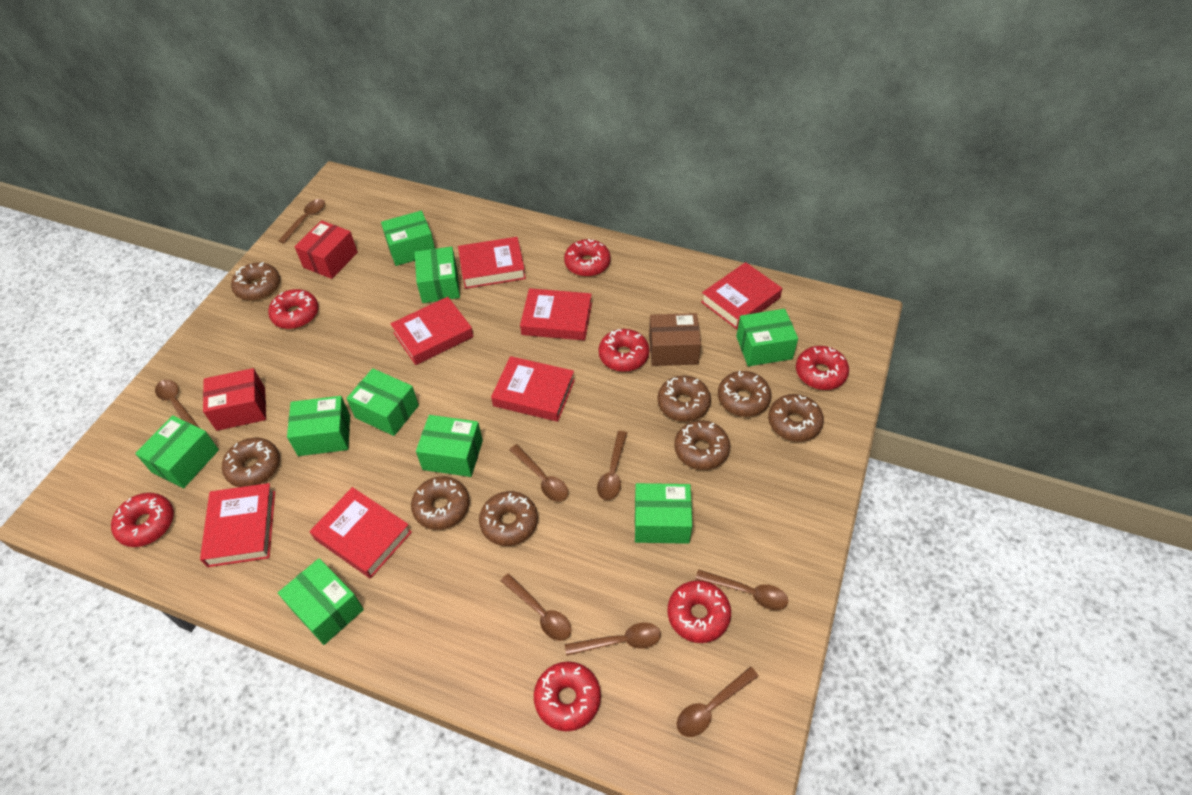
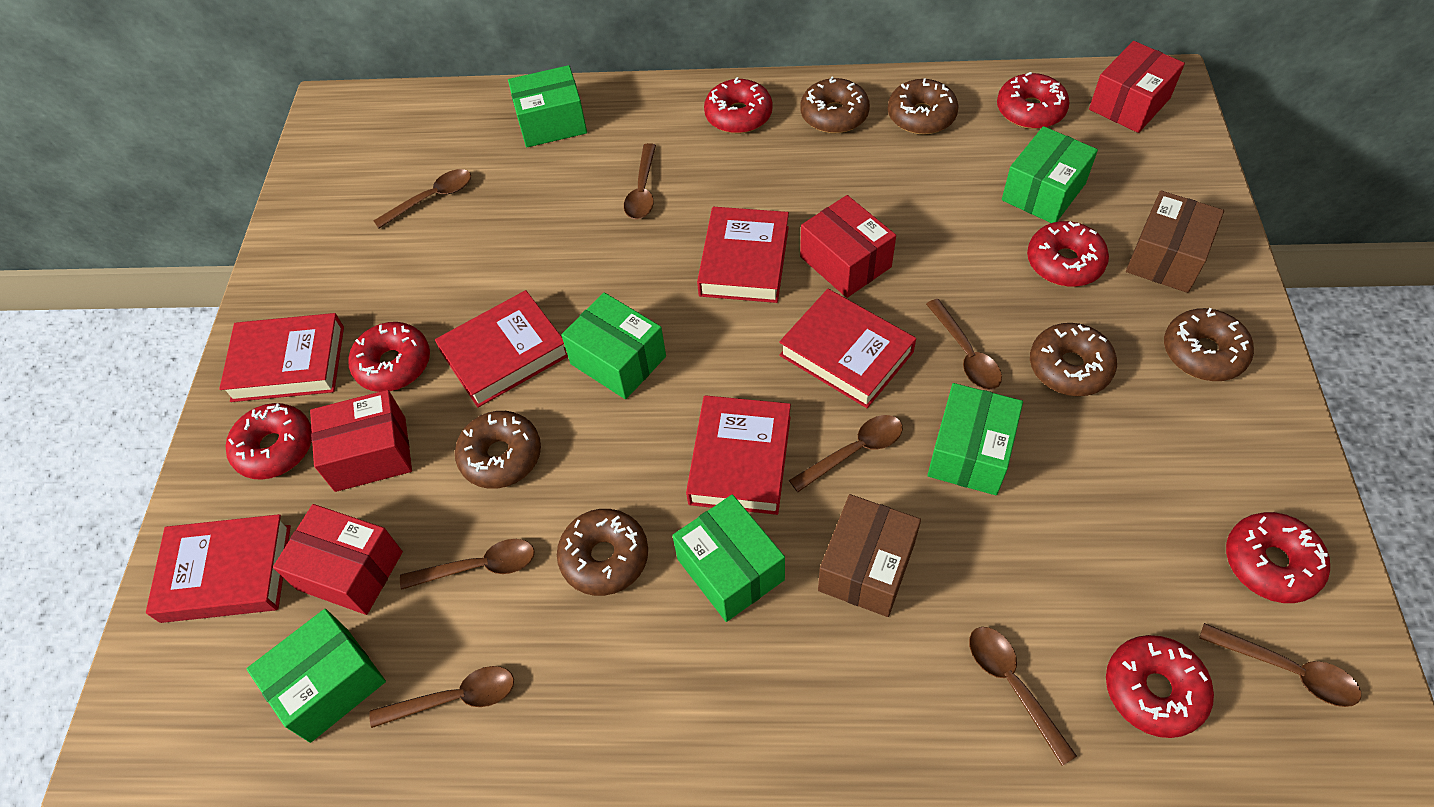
brown box: [649,313,701,366] = 1 -> [818,494,921,617] [1126,191,1224,293] = 2
brown donut: [222,438,280,487] [231,262,280,301] [411,476,470,530] [479,491,538,546] [657,375,711,422] [674,420,730,470] [718,371,772,417] [768,394,824,442] = 8 -> [455,411,541,489] [557,509,648,596] [800,76,870,133] [888,78,959,135] [1030,323,1117,396] [1164,308,1254,381] = 6
green box: [135,415,219,489] [278,558,364,645] [287,396,350,456] [346,368,419,436] [381,211,435,266] [415,247,460,303] [416,415,483,477] [635,483,692,544] [736,309,798,366] = 9 -> [247,609,386,743] [508,65,587,147] [561,293,666,399] [672,494,785,622] [927,383,1023,495] [1002,126,1098,223] = 6
red book: [200,483,275,567] [310,487,412,579] [390,297,474,365] [458,237,526,289] [491,356,575,422] [520,288,592,340] [701,262,782,329] = 7 -> [146,514,291,623] [219,313,344,402] [435,290,568,408] [686,395,791,515] [697,207,789,303] [779,289,916,408] = 6
red box: [203,368,266,431] [294,220,358,279] = 2 -> [273,504,403,615] [310,390,412,492] [800,195,896,298] [1089,41,1185,133] = 4

